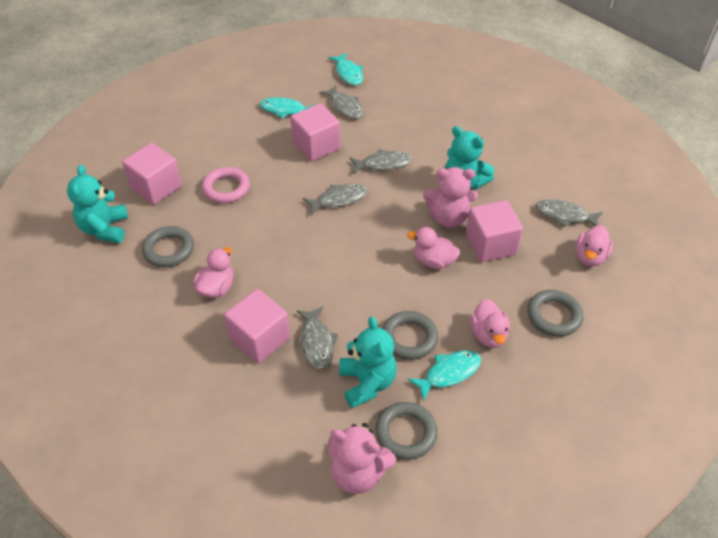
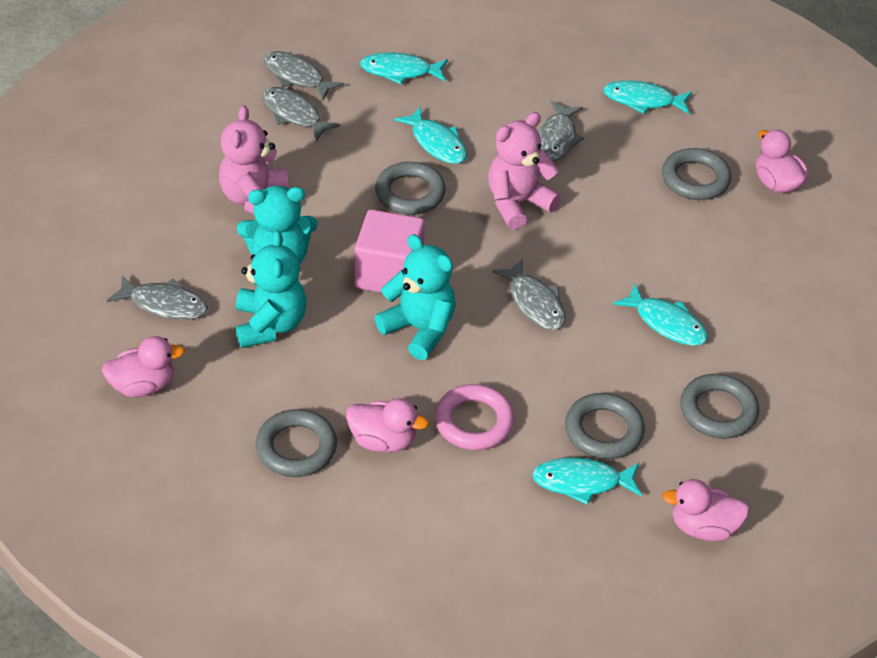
grey ring: [142,226,194,267] [375,402,438,460] [383,311,438,360] [527,290,583,337] = 4 -> [256,409,337,477] [375,162,446,215] [565,393,645,459] [662,148,731,200] [680,374,759,439] = 5
pink cube: [122,143,182,205] [224,289,290,363] [290,104,340,162] [466,200,523,262] = 4 -> [355,209,425,296] = 1
turquoise fish: [260,97,317,119] [328,53,363,86] [408,350,481,401] = 3 -> [360,52,448,84] [394,106,467,164] [532,457,642,505] [603,80,692,114] [613,284,708,346] = 5

